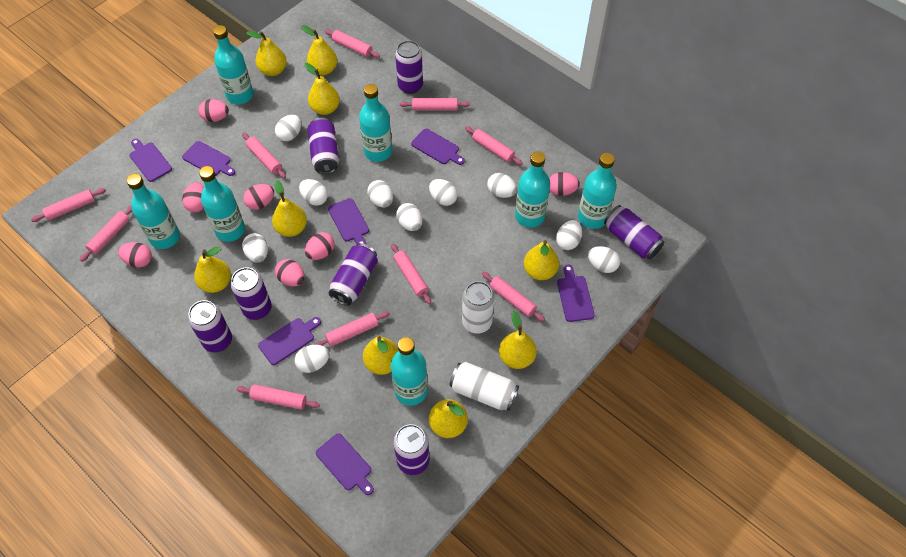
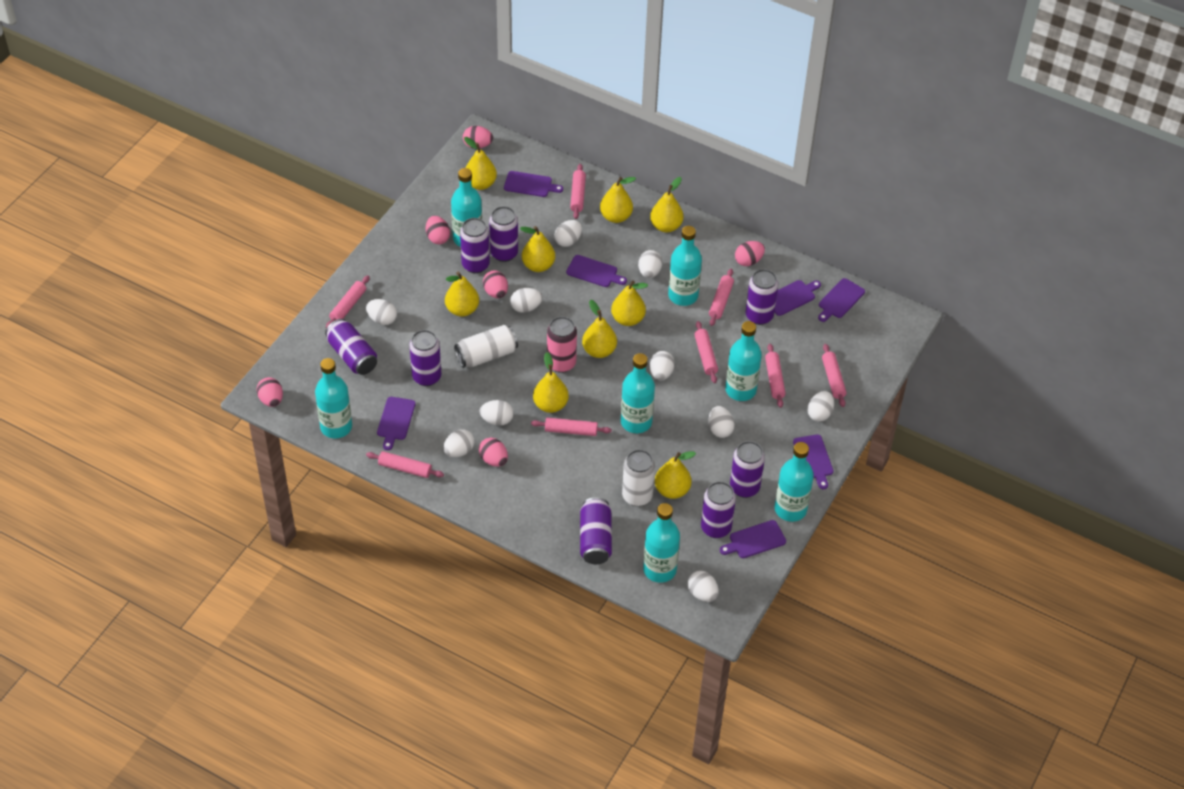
pink can: none = 0 -> [547,317,577,373] = 1
pink egg: [118,242,152,268] [182,182,204,212] [198,99,229,122] [243,184,274,210] [275,259,305,287] [305,232,334,260] [549,172,580,196] = 7 -> [257,377,283,407] [426,216,450,244] [463,126,493,149] [479,438,508,467] [483,270,508,298] [735,241,765,266] = 6
pink rolling pin: [31,188,106,222] [80,205,132,262] [237,384,320,410] [242,133,286,178] [314,311,390,347] [324,29,380,58] [391,244,431,304] [400,98,470,111] [465,126,523,165] [482,272,545,322] = 10 -> [326,275,370,329] [366,451,444,478] [531,417,612,436] [570,164,586,219] [694,321,718,383] [709,269,734,326] [765,344,786,408] [822,344,847,407] = 8
purple can: [188,300,232,352] [231,267,272,320] [307,118,339,174] [329,243,378,306] [393,424,430,475] [395,40,423,94] [604,205,664,259] = 7 -> [325,319,377,375] [409,330,441,386] [460,218,490,273] [489,206,518,262] [580,497,612,564] [701,481,736,538] [730,441,765,498] [746,269,778,325] = 8

